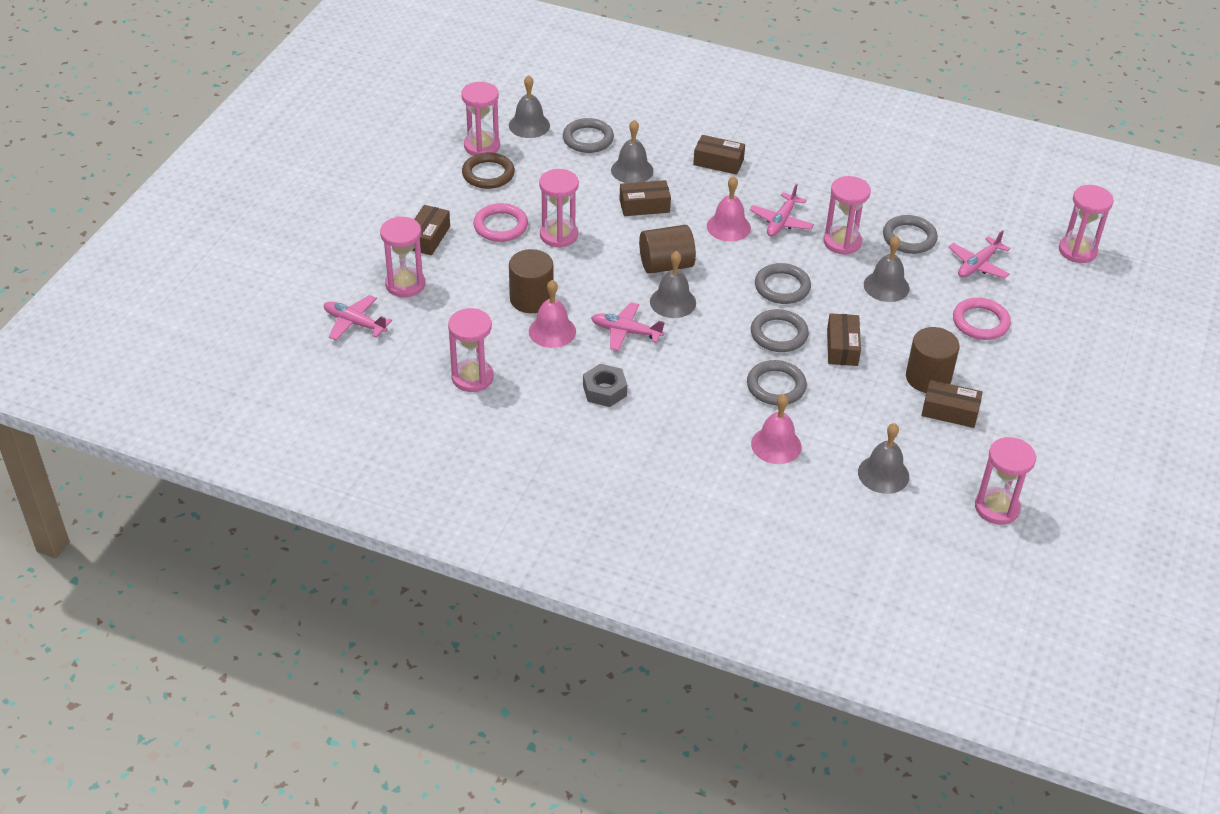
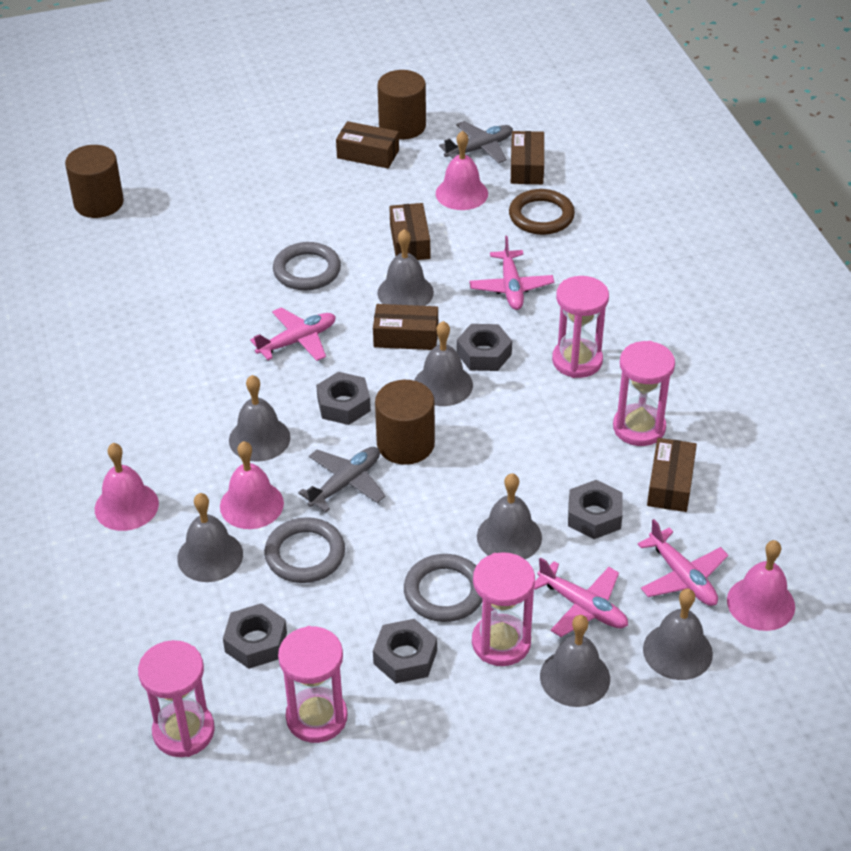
grey bell: [509,75,550,138] [611,120,654,183] [650,251,696,318] [858,423,909,494] [864,235,909,302] = 5 -> [177,493,243,582] [229,375,290,462] [377,229,434,306] [414,321,473,406] [477,473,542,559] [540,615,610,707] [643,589,713,680] = 7
grey nut: [583,364,627,407] = 1 -> [223,603,287,669] [316,372,371,425] [373,619,437,683] [457,324,512,371] [568,480,623,539] = 5
grey plane: none = 0 -> [298,447,386,512] [439,121,513,163] = 2
grey ring: [563,118,614,153] [747,360,807,405] [751,309,809,352] [755,263,811,304] [883,215,938,254] = 5 -> [264,517,345,583] [273,242,341,290] [404,554,483,622] = 3
pink bell: [529,280,576,348] [707,176,751,241] [751,394,802,464] = 3 -> [95,443,159,531] [220,441,284,529] [436,131,488,210] [727,540,795,631] = 4
pink hourglass: [380,216,425,297] [448,308,494,392] [461,82,500,156] [539,169,579,248] [823,176,871,255] [975,437,1036,525] [1059,185,1114,263] = 7 -> [138,640,215,757] [278,626,348,743] [472,552,535,666] [552,276,609,378] [613,341,675,446] = 5
pink ring: [473,203,528,242] [953,298,1011,340] = 2 -> none = 0

